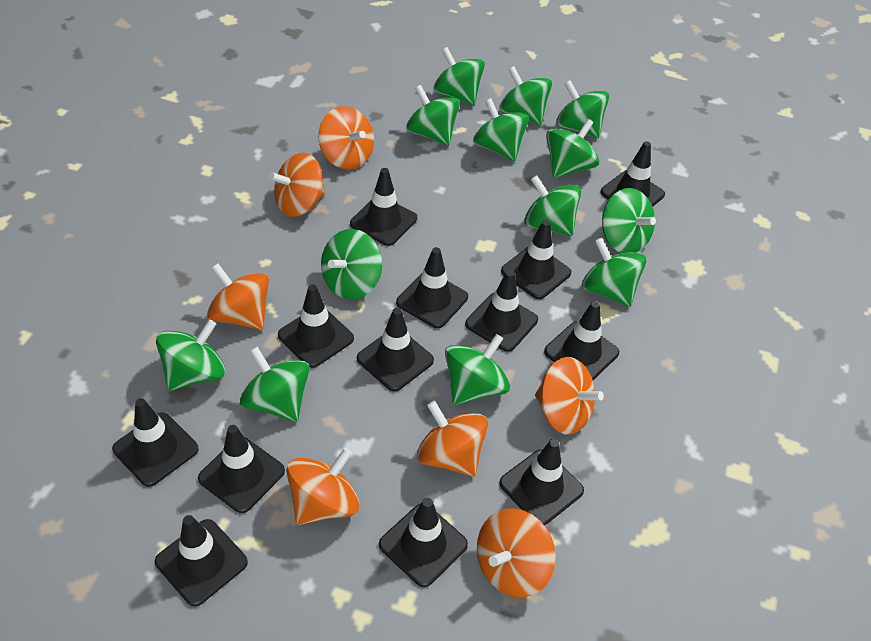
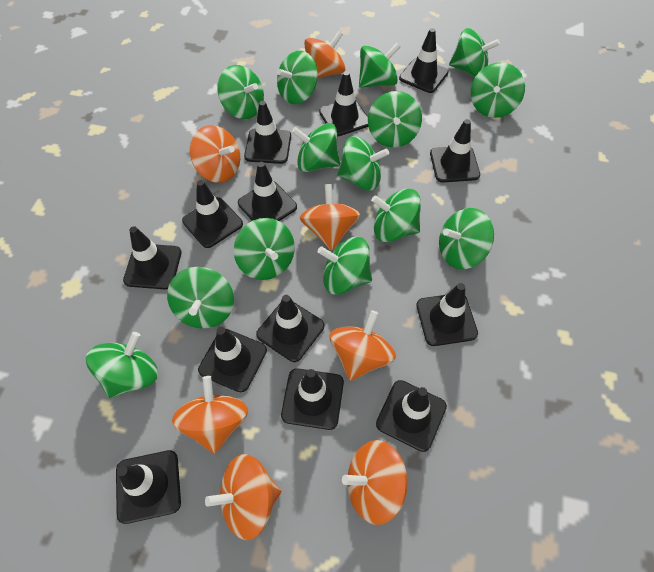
green spinning top: [156,320,225,391] [240,347,310,422] [321,229,382,299] [406,85,460,146] [434,47,485,106] [445,334,510,405] [473,98,529,161] [499,66,552,125] [524,175,581,236] [546,119,599,178] [556,80,609,138] [582,238,646,307] [602,188,656,253] = 13 -> [86,332,158,398] [167,267,234,329] [217,65,264,119] [234,218,295,280] [277,51,318,104] [292,123,340,172] [318,237,372,295] [337,136,389,191] [359,43,400,88] [368,91,422,148] [371,188,421,242] [439,208,494,269] [449,28,500,77] [471,62,525,118] = 14

